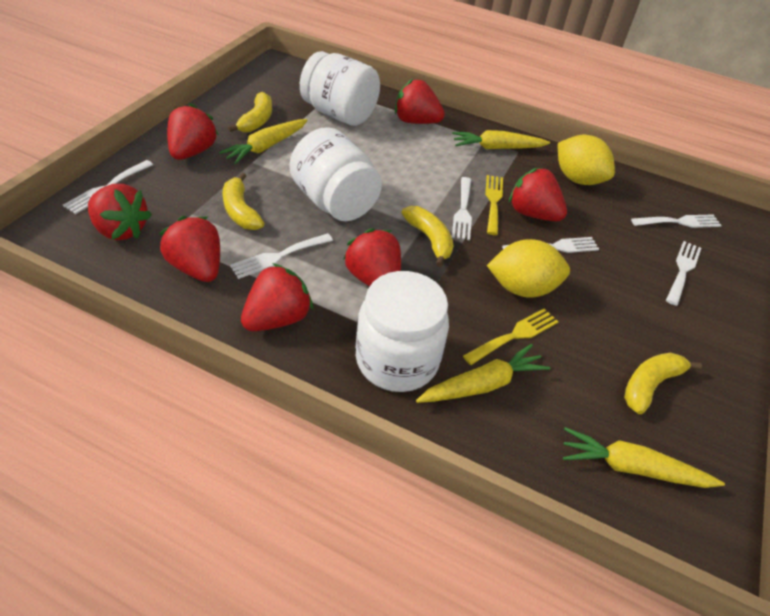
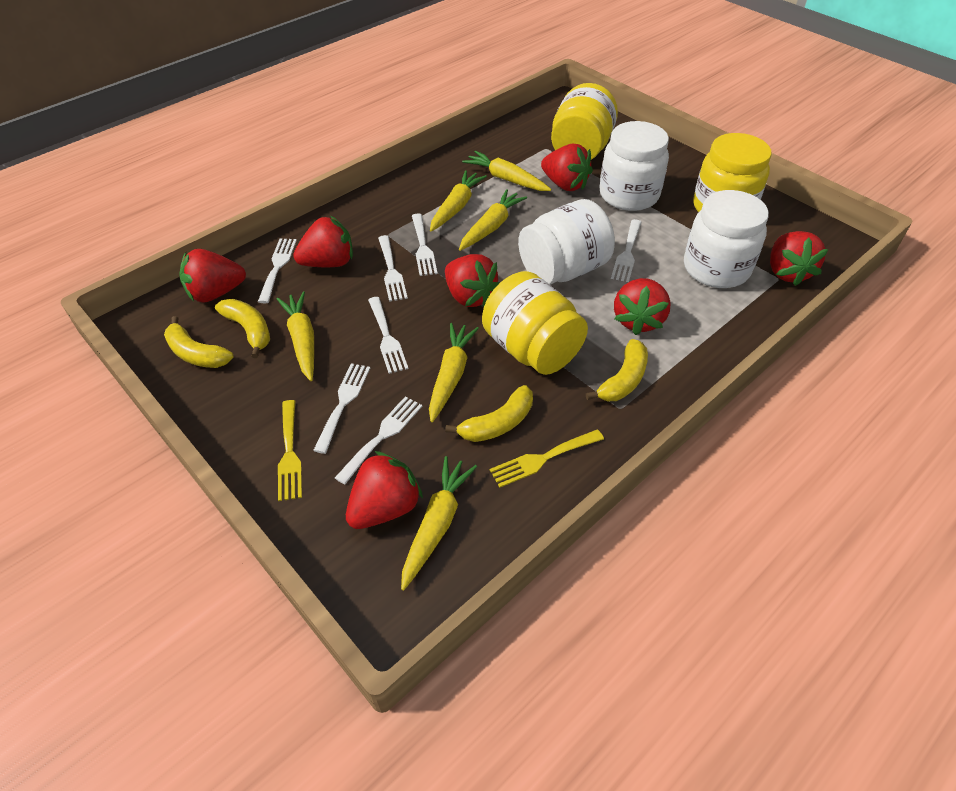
white fork: [63,160,153,214] [230,233,333,279] [452,177,472,240] [502,237,599,253] [631,214,722,228] [666,241,701,306] = 6 -> [258,238,297,303] [313,363,370,454] [335,396,422,485] [368,297,408,374] [378,235,408,302] [412,214,438,276] [611,219,642,282] = 7
yellow carrot: [219,119,308,164] [416,344,550,403] [452,130,550,149] [563,427,725,488] = 4 -> [276,292,314,381] [401,456,477,590] [429,323,479,422] [430,170,487,232] [459,189,527,251] [462,151,551,191] = 6
yellow jar: none = 0 -> [482,271,588,375] [551,83,618,160] [693,133,772,212] = 3
yellow lemon: [487,239,570,298] [558,135,615,185] = 2 -> none = 0

